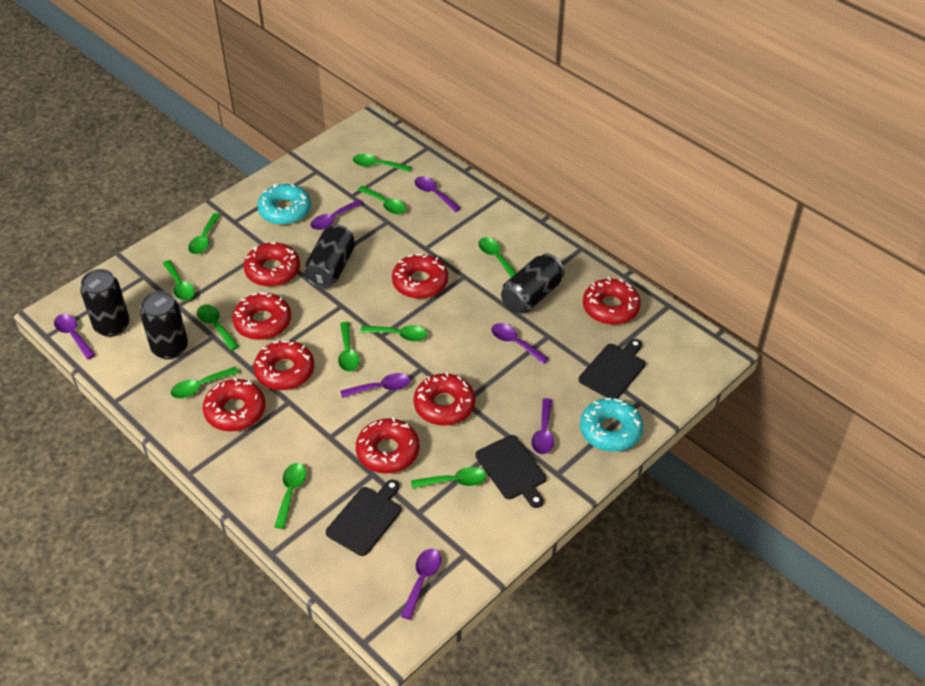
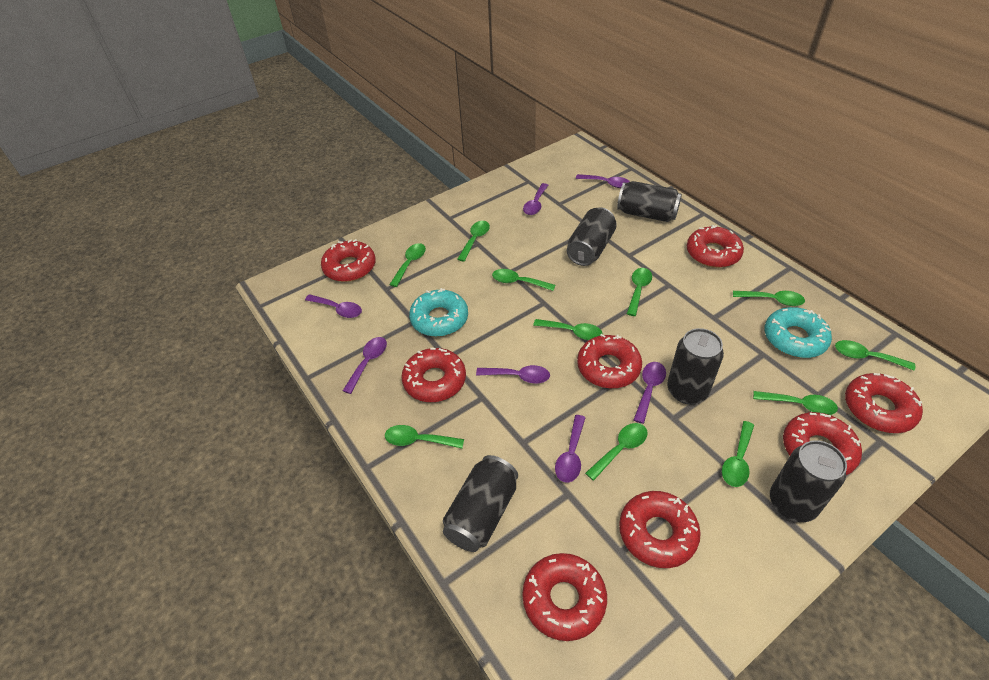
black can: [80,269,130,337] [140,291,188,360] [304,225,355,289] [501,253,565,313] = 4 -> [443,455,518,552] [567,207,617,266] [617,181,682,222] [667,328,724,404] [770,440,847,522] = 5
black cutting board: [326,480,401,556] [475,435,546,508] [579,339,645,399] = 3 -> none = 0

